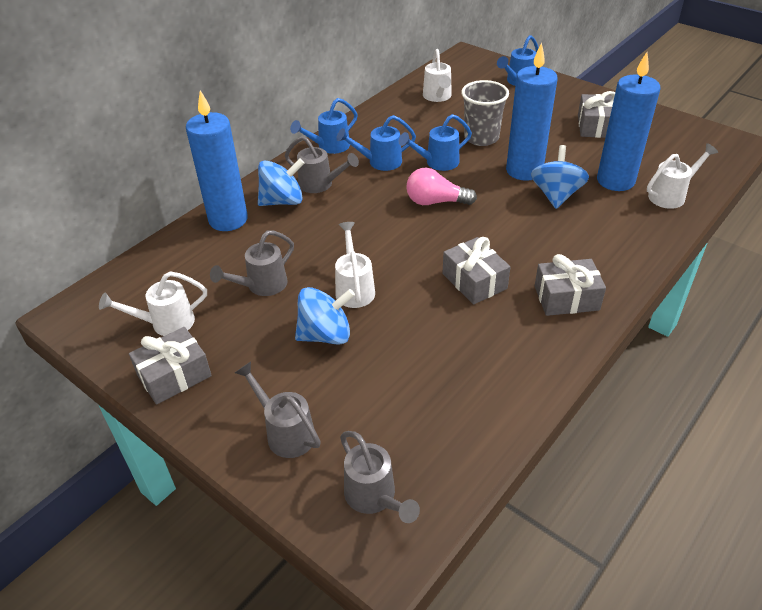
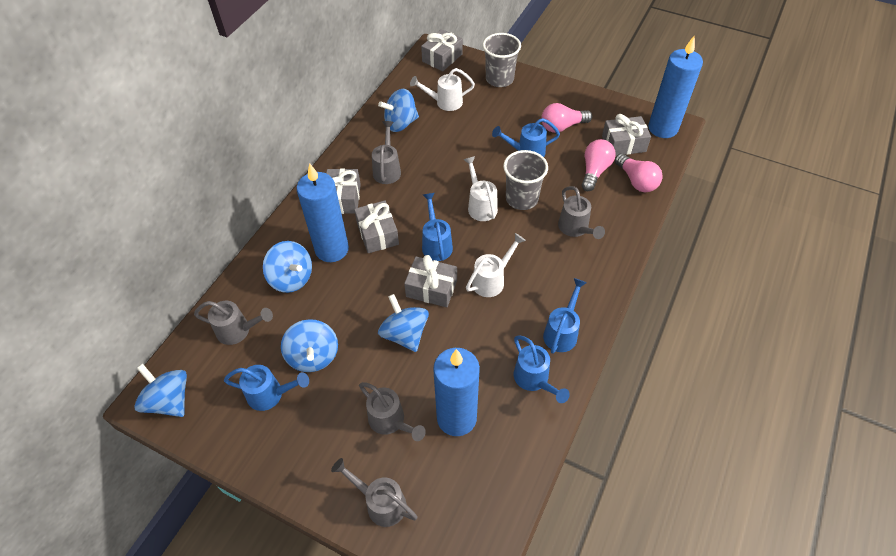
blue spinning top: [258,158,304,206] [295,287,355,345] [531,145,589,209] = 3 -> [134,364,187,417] [263,241,312,293] [281,319,338,372] [378,89,419,132] [378,294,429,352] = 5
blue watering can: [290,98,358,154] [336,115,416,171] [399,114,472,171] [497,35,539,86] = 4 -> [224,365,309,411] [422,193,453,261] [492,118,560,157] [514,335,570,403] [543,278,587,354] = 5
grey cup: [461,80,509,146] = 1 -> [483,33,521,87] [503,150,548,210] = 2
grey gift: [129,327,212,405] [442,237,510,304] [535,254,606,316] [578,91,615,138] = 4 -> [326,168,361,214] [354,201,399,253] [404,255,457,307] [421,29,463,71] [602,114,651,156] = 5
grey watering can: [210,230,294,296] [235,362,321,458] [285,136,359,193] [340,431,420,523] = 4 -> [194,301,273,345] [331,458,418,527] [359,382,426,441] [372,121,401,184] [558,186,605,239] = 5
pink light bulb: [406,168,477,205] = 1 -> [541,103,592,133] [582,139,615,191] [615,153,663,192] = 3
white watering can: [99,271,207,336] [335,222,375,308] [423,49,452,102] [647,143,718,209] = 4 -> [410,68,475,111] [463,156,498,221] [466,233,526,297] = 3

